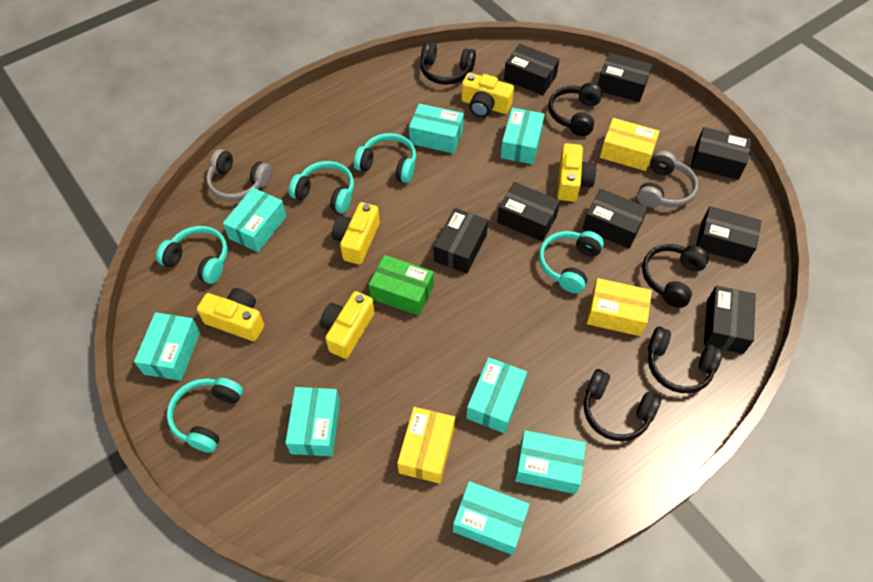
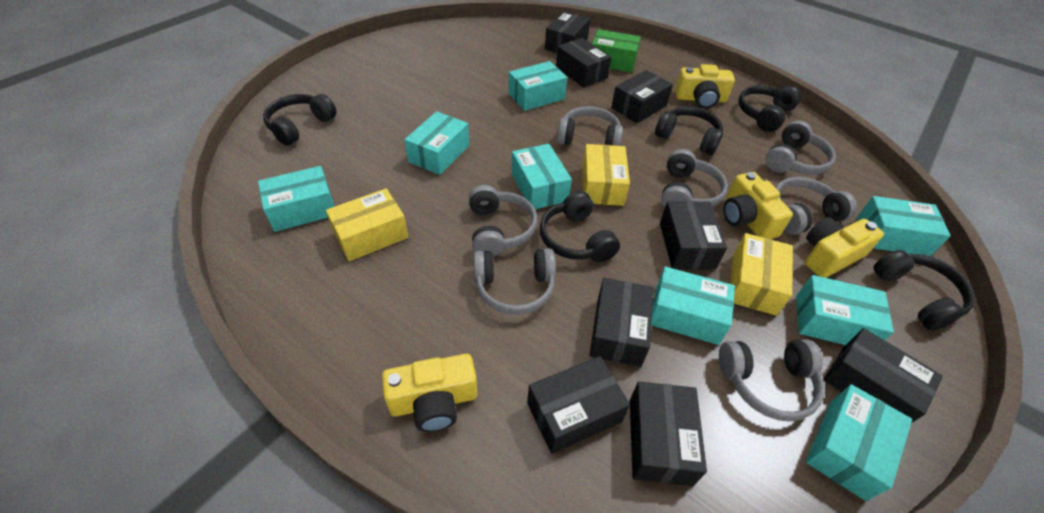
grey headphones: [206,149,272,201] [637,151,698,207] = 2 -> [469,185,537,257] [473,248,556,315] [557,106,623,146] [661,149,728,207] [719,339,824,422] [766,121,836,174] [775,177,857,235] = 7
turquoise headphones: [156,226,228,284] [167,378,243,453] [289,161,354,213] [354,133,416,183] [539,231,604,293] = 5 -> none = 0
yellow camera: [197,288,264,341] [320,291,375,359] [332,202,380,265] [461,73,514,117] [557,143,597,202] = 5 -> [382,354,477,432] [675,64,735,109] [723,172,793,239] [805,217,884,278] = 4

